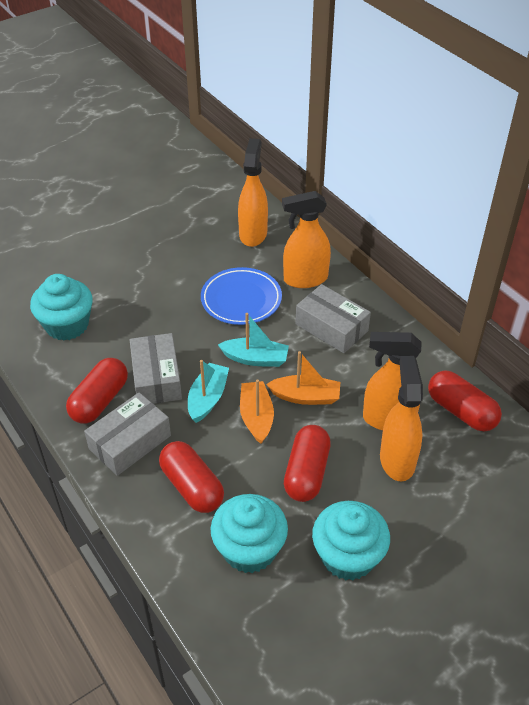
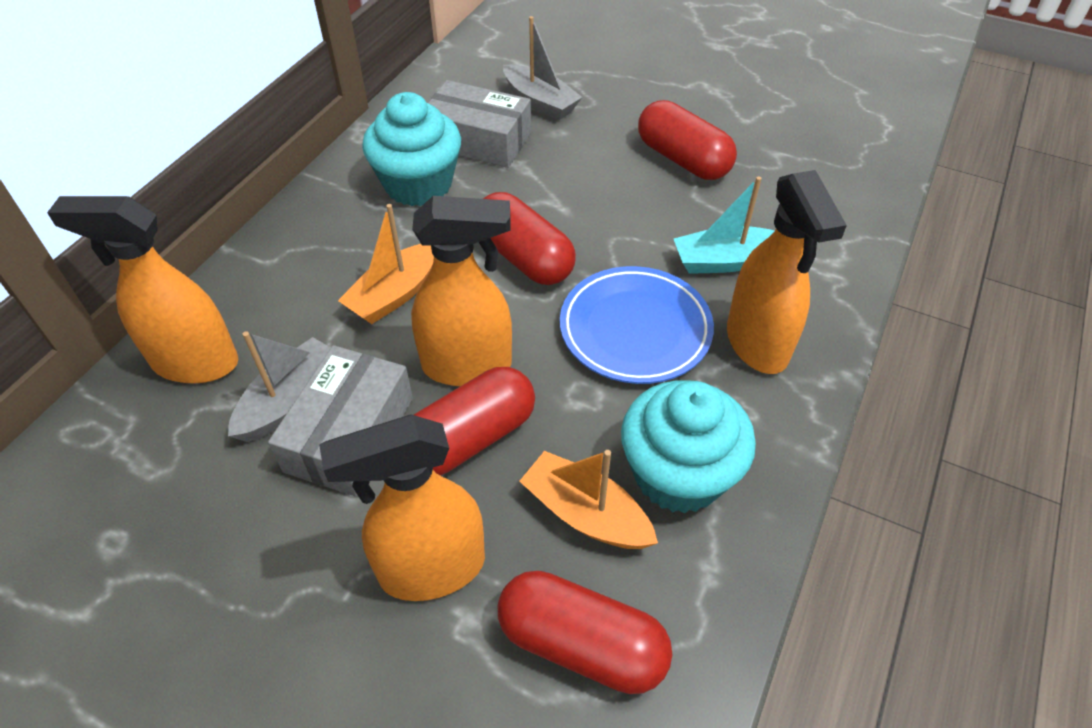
grey boat: none = 0 -> [228,331,331,442] [503,16,582,120] = 2
grey box: [84,392,171,476] [130,333,182,404] [295,284,371,353] = 3 -> [268,345,413,497] [428,80,531,168] = 2
turquoise boat: [188,360,229,423] [218,313,289,367] = 2 -> [674,176,775,274] = 1
turquoise cupcake: [30,274,93,340] [211,494,288,573] [312,501,390,580] = 3 -> [362,92,461,206] [621,380,756,514] = 2

